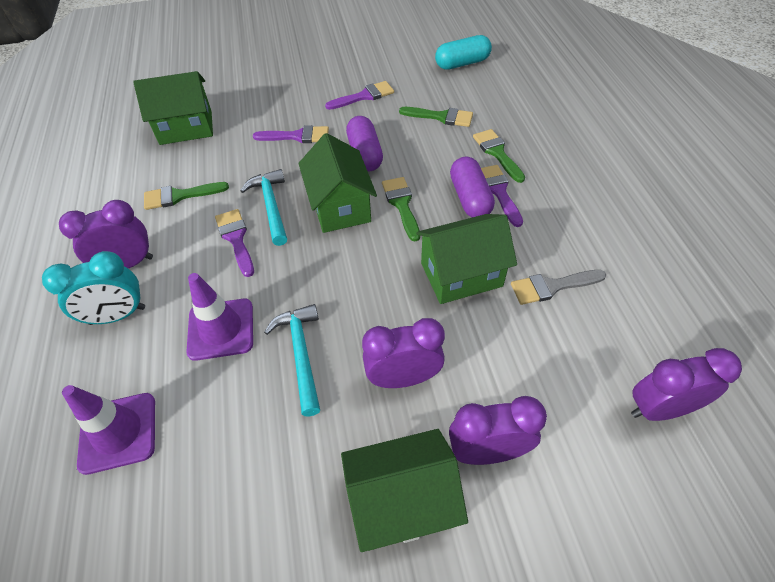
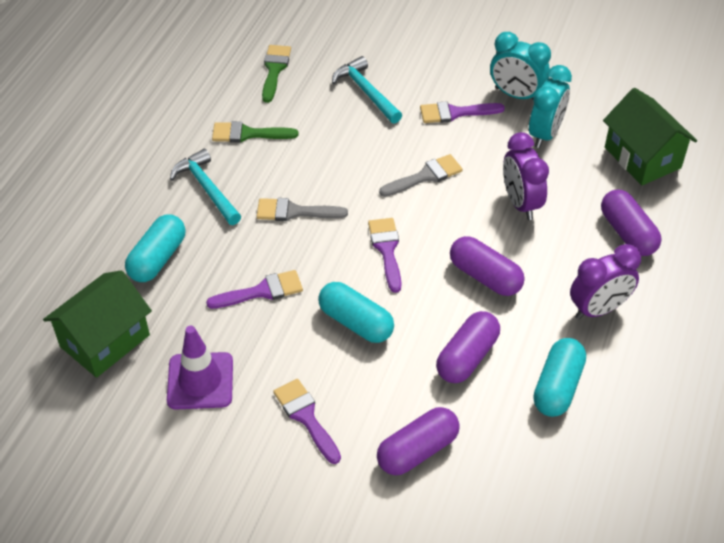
green brush: [144,182,229,210] [382,177,420,242] [399,107,473,127] [473,129,525,183] = 4 -> [212,121,299,143] [262,45,291,103] = 2
green house: [133,71,213,145] [298,133,377,233] [341,429,468,552] [416,214,517,304] = 4 -> [43,270,152,378] [603,88,697,185] = 2
grey brush: [511,270,607,305] = 1 -> [256,198,348,221] [379,154,463,197] = 2
purple capsule: [346,116,383,172] [450,157,495,217] = 2 -> [377,407,460,475] [436,311,500,383] [450,236,525,296] [601,190,662,256] = 4
purple clock: [59,200,153,268] [362,318,445,388] [449,396,547,465] [631,348,742,421] = 4 -> [503,132,549,220] [570,244,641,319] = 2
purple traffic cone: [62,385,155,475] [186,273,253,361] = 2 -> [167,326,233,410] = 1
turquoise capsule: [435,35,492,70] = 1 -> [125,214,186,282] [318,282,394,343] [533,338,586,417] = 3
turquoise clock: [42,251,145,325] = 1 -> [490,32,551,99] [529,65,572,148] = 2

